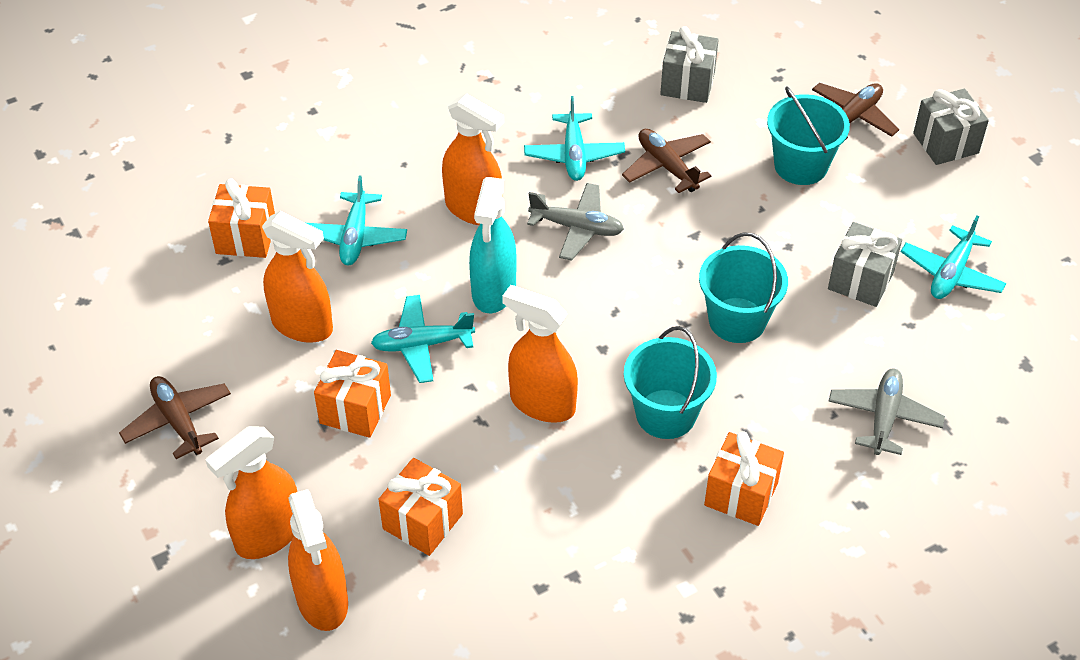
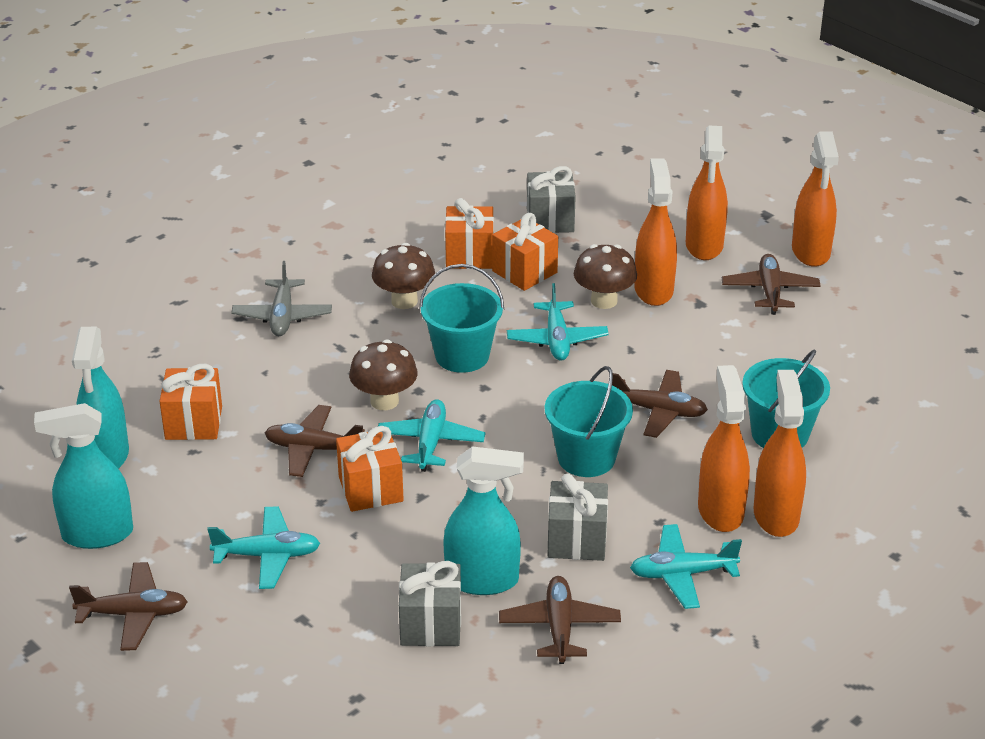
brown mushroom: none = 0 -> [349,339,417,410] [372,243,435,309] [574,244,637,309] = 3
brown plane: [119,376,231,459] [622,129,712,193] [812,83,899,140] = 3 -> [69,562,188,651] [265,405,365,477] [499,576,621,664] [612,370,708,438] [722,254,820,315] = 5
grey plane: [527,183,624,261] [828,369,945,455] = 2 -> [231,261,332,336] = 1
turquoise spray bottle: [469,177,517,313] = 1 -> [34,403,133,549] [72,327,129,469] [443,446,524,595] = 3

